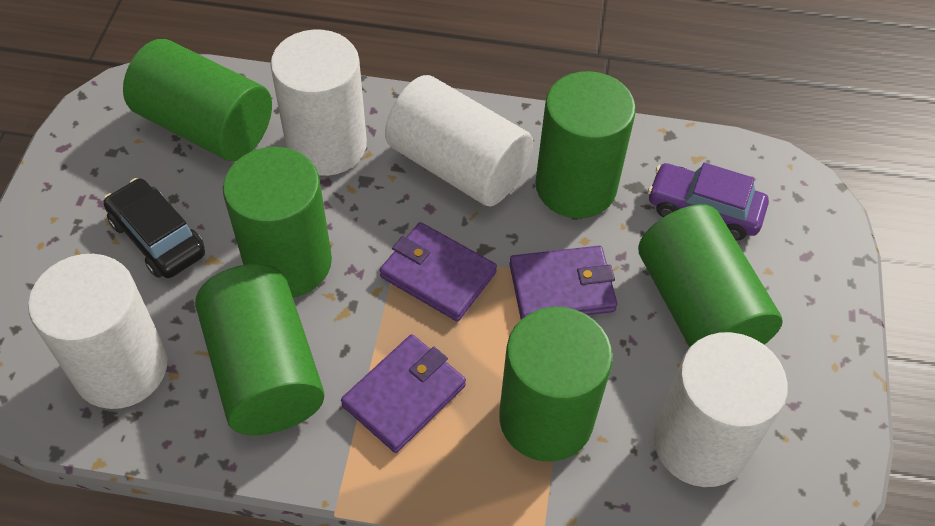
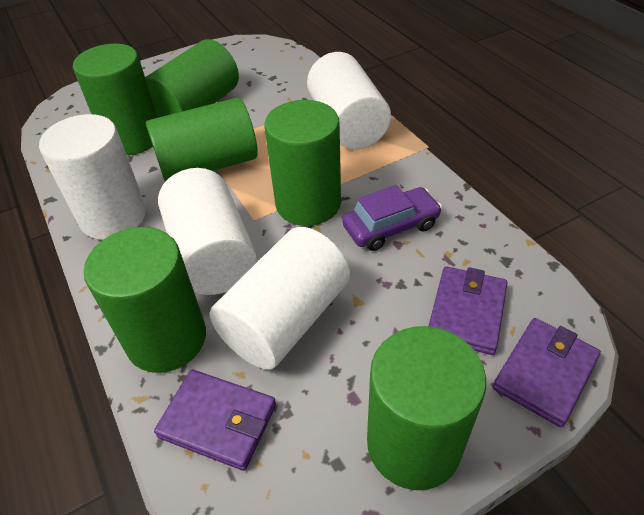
black car: [103,178,205,278] = 1 -> none = 0

